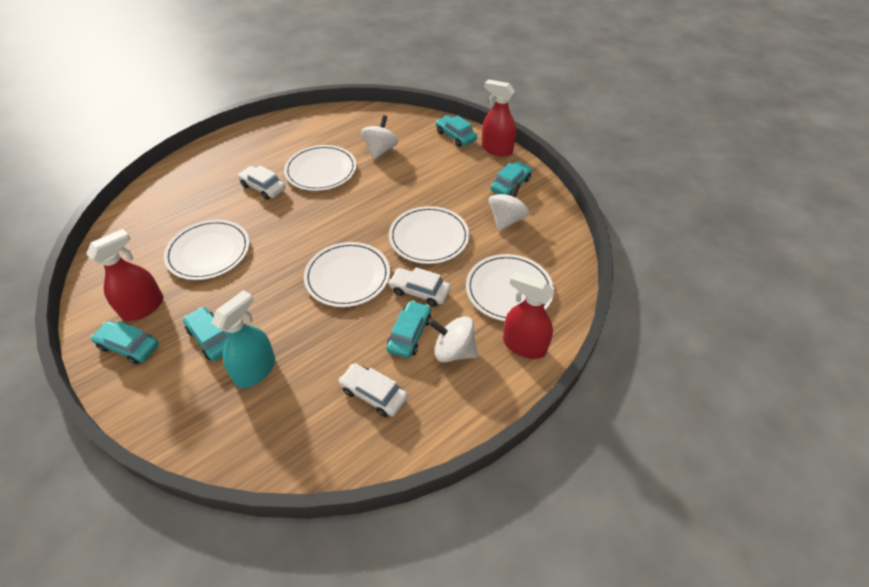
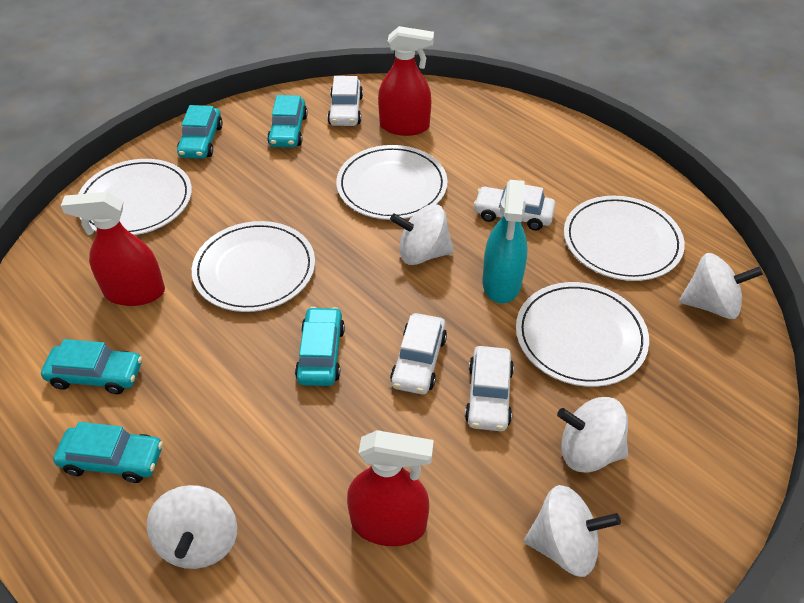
white car: [238,165,286,200] [338,363,408,417] [388,267,451,307] = 3 -> [328,76,363,126] [390,313,447,394] [465,346,514,431] [473,185,556,230] = 4
white spinning top: [361,115,398,160] [429,316,478,362] [489,182,529,231] = 3 -> [147,485,237,569] [390,204,454,265] [524,485,621,577] [557,397,628,473] [679,253,763,319] = 5

